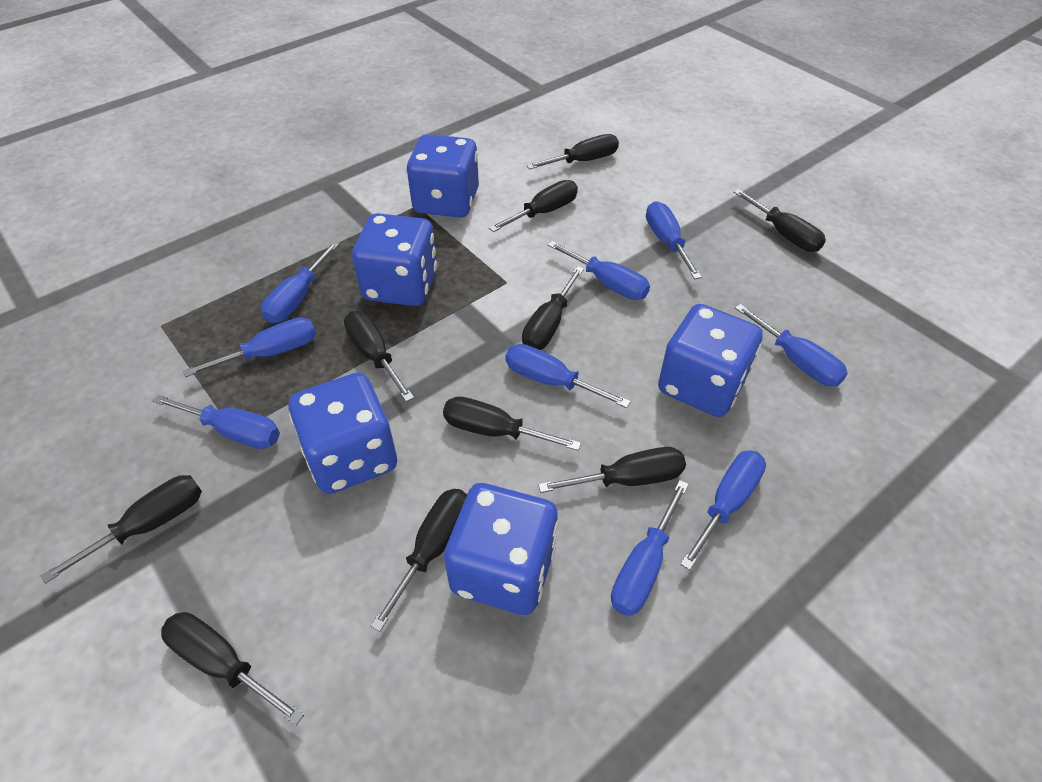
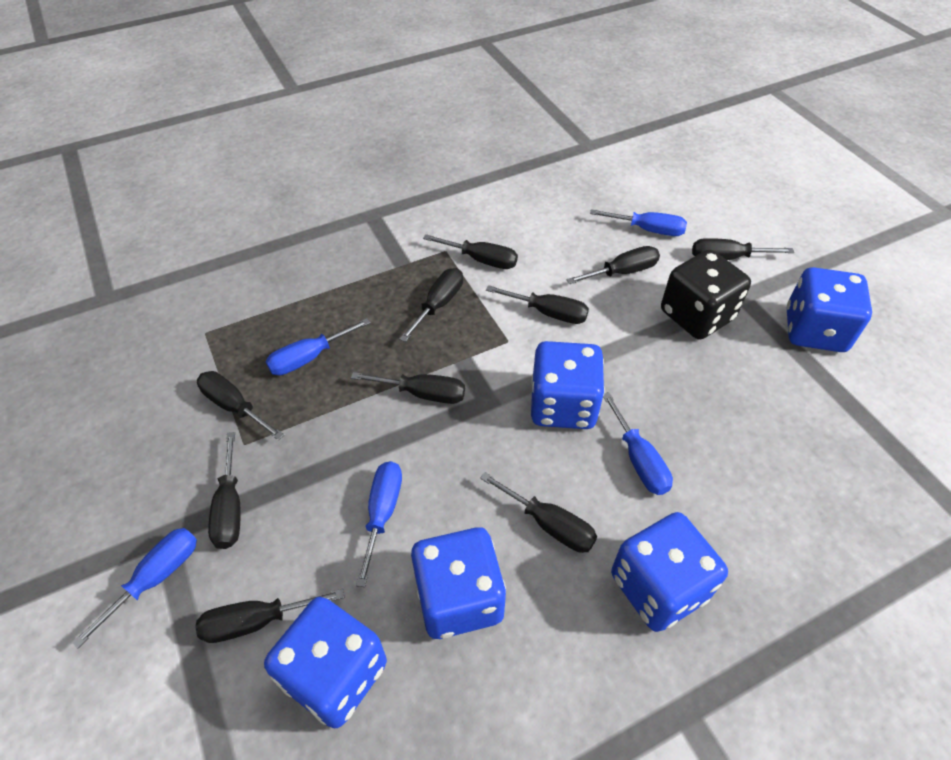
black dice: none = 0 -> [661,250,751,340] = 1
blue screwdriver: [152,395,280,449] [183,317,316,377] [261,242,339,323] [505,344,631,408] [547,241,650,300] [611,480,689,616] [646,201,702,279] [680,450,766,570] [735,304,848,386] = 9 -> [72,528,197,648] [266,318,370,375] [356,461,402,587] [590,209,687,236] [603,392,673,495] = 5

